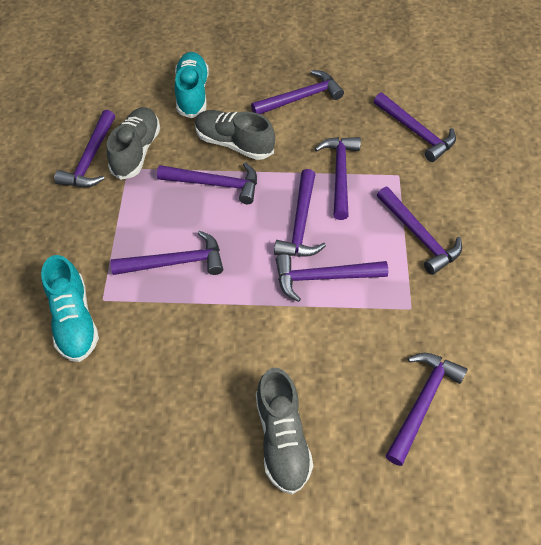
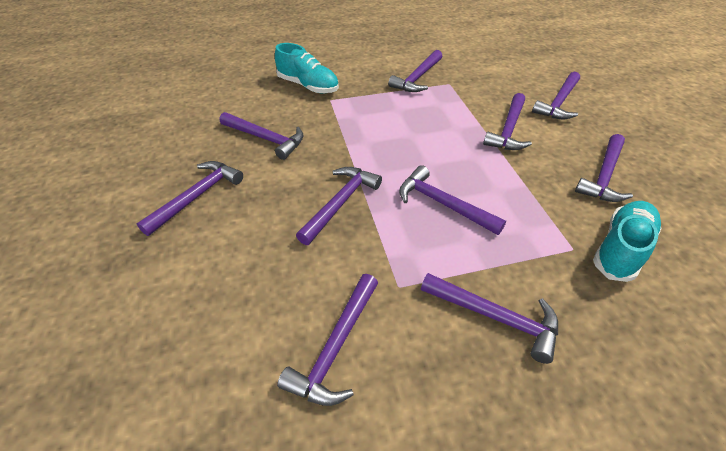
grey shoe: [107,107,160,180] [195,110,275,160] [256,368,313,494] = 3 -> none = 0

